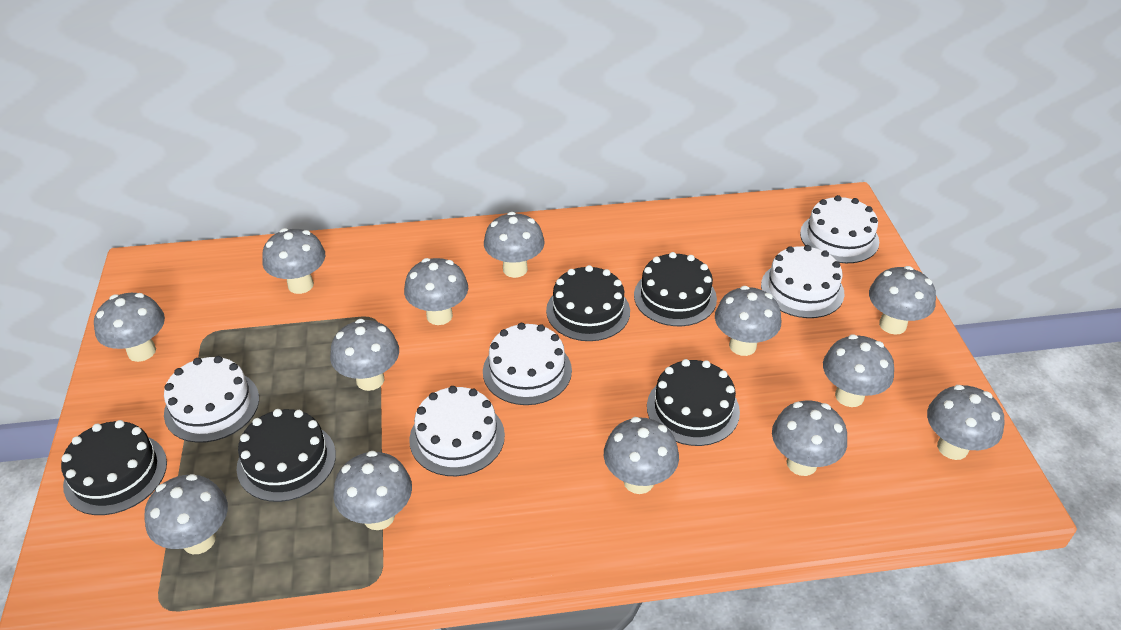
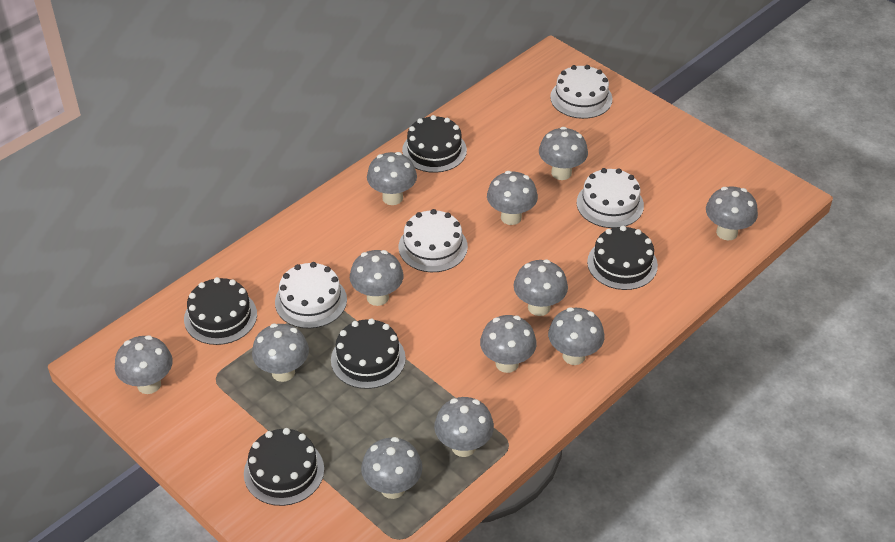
grey mushroom: [94,293,165,362] [144,474,228,554] [262,228,325,294] [330,319,399,391] [333,451,412,530] [404,258,468,325] [484,212,545,278] [604,417,679,494] [715,286,781,356] [772,401,847,476] [823,334,894,407] [869,266,936,335] [927,385,1004,460] = 13 -> [115,335,173,394] [252,323,309,382] [350,250,404,306] [361,437,423,499] [367,152,417,205] [434,397,494,457] [480,315,537,373] [487,171,538,225] [513,259,568,316] [539,127,588,180] [548,307,605,365] [706,186,758,241] = 12
white cake: [164,356,259,443] [409,386,505,476] [483,323,572,405] [761,245,844,318] [800,195,879,263] = 5 -> [275,262,347,329] [399,209,468,272] [550,65,612,119] [577,168,644,228] = 4

